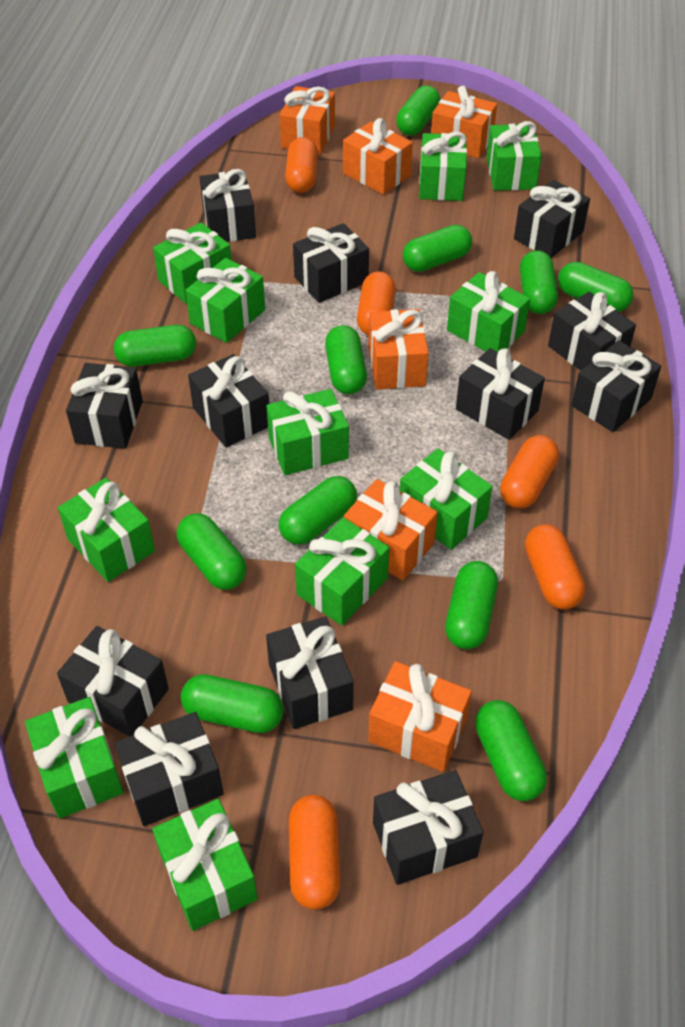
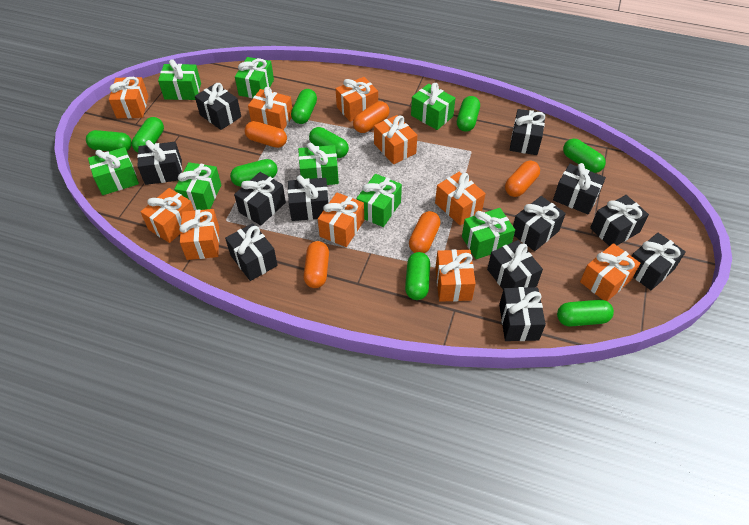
green capsule: [114,325,196,367] [177,513,247,590] [181,674,284,733] [279,476,357,545] [325,325,367,394] [396,86,440,136] [403,225,472,272] [445,561,498,649] [475,700,547,801] [520,250,558,314] [558,262,633,312] = 11 -> [86,130,132,151] [132,117,164,153] [230,159,278,187] [291,89,317,124] [309,127,349,158] [405,252,430,300] [457,96,480,132] [557,300,614,327] [563,139,606,173] = 9
green gift: [25,697,124,819] [58,478,155,582] [152,799,258,931] [153,222,231,304] [185,258,265,343] [266,389,349,475] [295,517,390,626] [400,449,493,550] [419,132,467,201] [447,271,530,352] [487,121,542,191] = 11 -> [88,147,139,195] [158,59,201,100] [174,162,221,210] [235,57,274,98] [298,143,339,185] [356,174,402,227] [411,83,455,130] [462,208,515,259] = 8
orange gift: [280,86,335,154] [343,118,413,195] [344,479,438,581] [368,309,429,390] [368,661,472,772] [431,86,497,158] = 6 -> [109,77,149,118] [141,188,194,243] [179,209,219,260] [248,87,292,130] [318,193,364,247] [336,77,378,122] [374,115,417,164] [435,172,486,225] [435,249,476,302] [580,243,640,301] = 10

